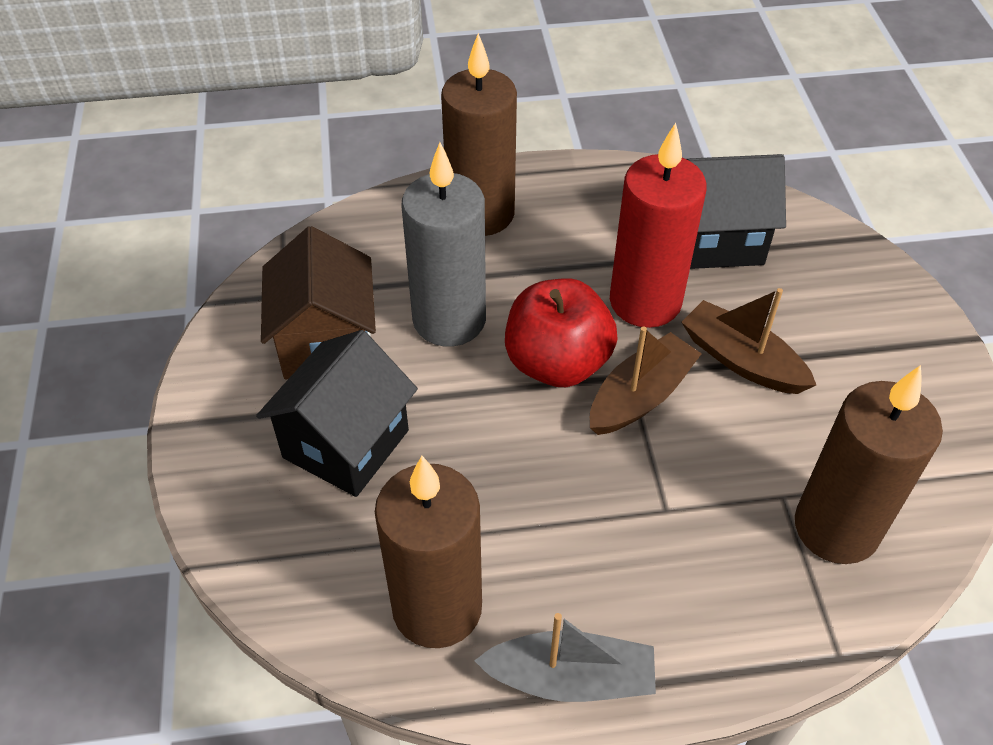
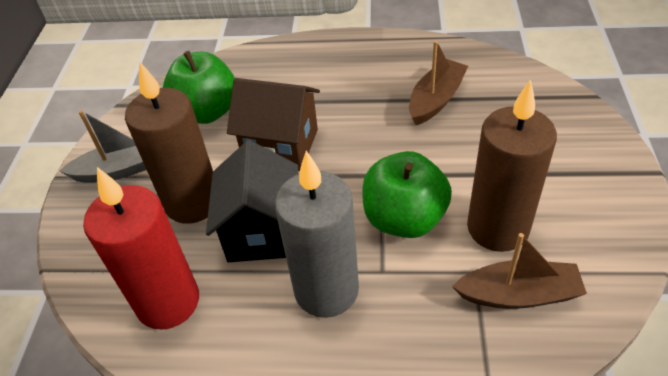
black house: [256,330,418,497] [686,154,786,269] = 2 -> [206,140,298,262] = 1
brown candle: [375,456,482,648] [441,33,517,236] [795,365,943,564] = 3 -> [125,61,213,224] [467,79,557,252] = 2
green apple: none = 0 -> [163,51,235,124] [362,151,452,238] = 2
red apple: [505,278,618,387] = 1 -> none = 0

